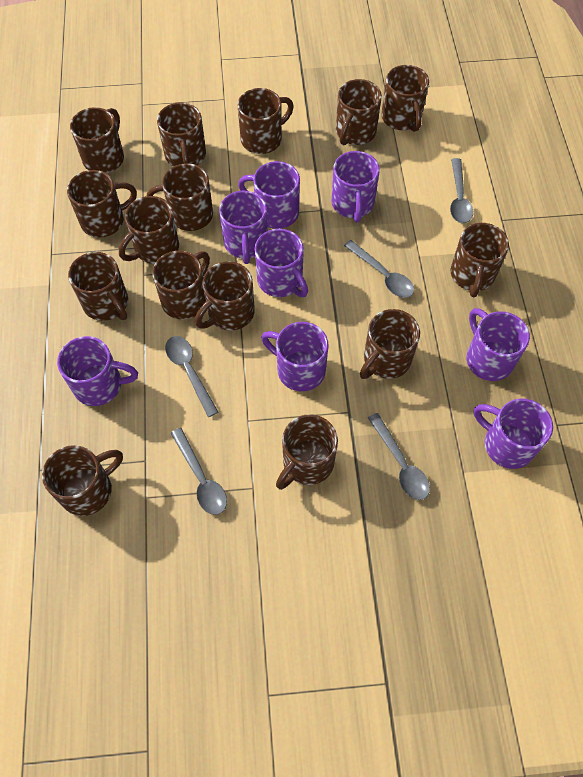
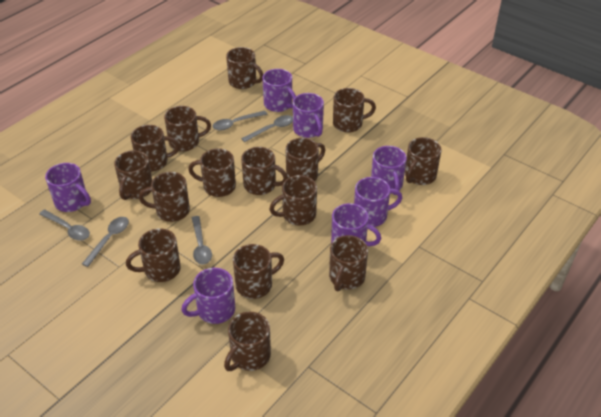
purple mug: [57,336,138,406] [219,191,268,264] [238,161,300,229] [254,229,308,297] [261,322,328,391] [331,151,380,223] [466,308,530,381] [474,398,553,469] = 8 -> [45,163,91,212] [181,268,235,324] [262,69,296,112] [293,93,324,138] [331,203,381,246] [354,177,402,227] [371,146,407,195] = 7

